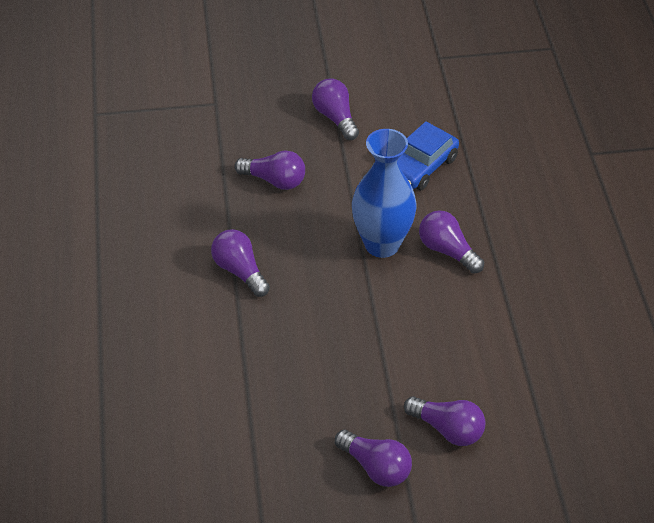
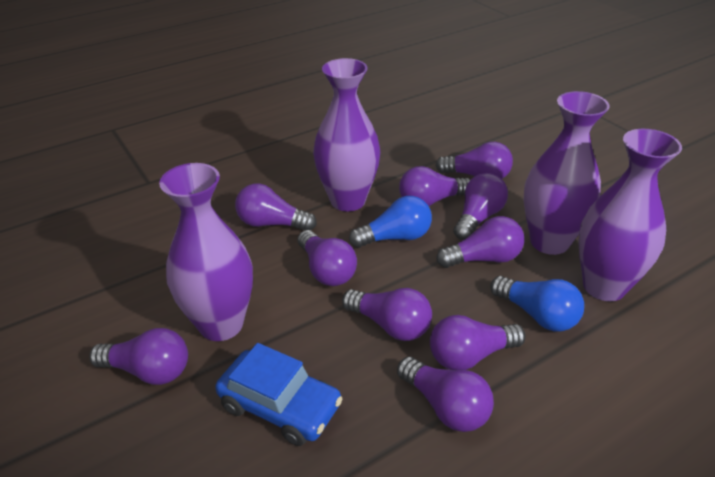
blue light bulb: none = 0 -> [349,196,432,248] [490,276,584,331] = 2
blue vase: [352,129,417,258] = 1 -> none = 0
purple light bulb: [211,229,270,297] [234,150,305,190] [312,78,359,140] [335,429,412,487] [404,396,486,446] [419,210,484,274] = 6 -> [89,328,188,385] [235,184,317,230] [298,230,357,286] [342,288,432,341] [397,357,494,432] [399,166,470,206] [430,315,526,370] [435,142,513,179] [436,216,524,268] [453,173,508,240] = 10
purple vase: none = 0 -> [159,163,253,341] [313,58,380,211] [523,91,609,255] [578,129,682,301] = 4

